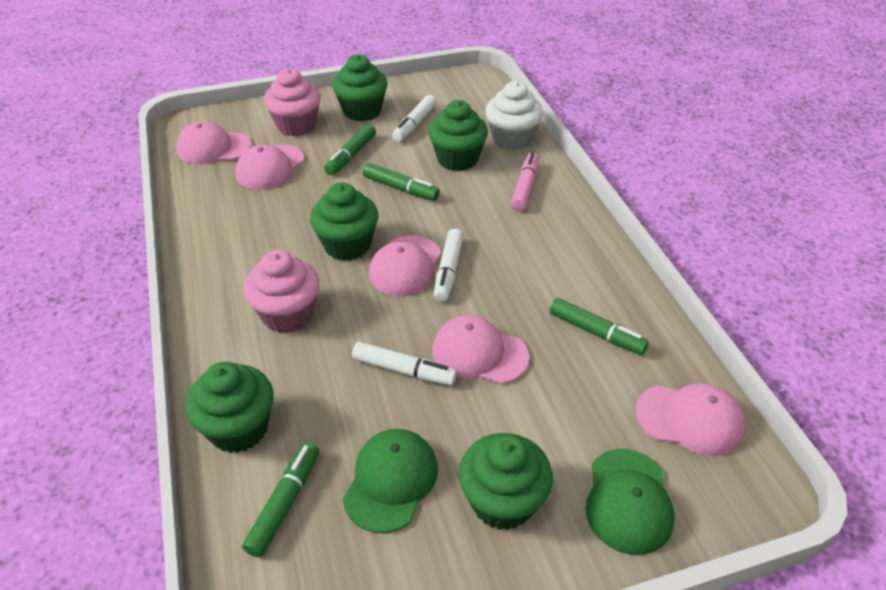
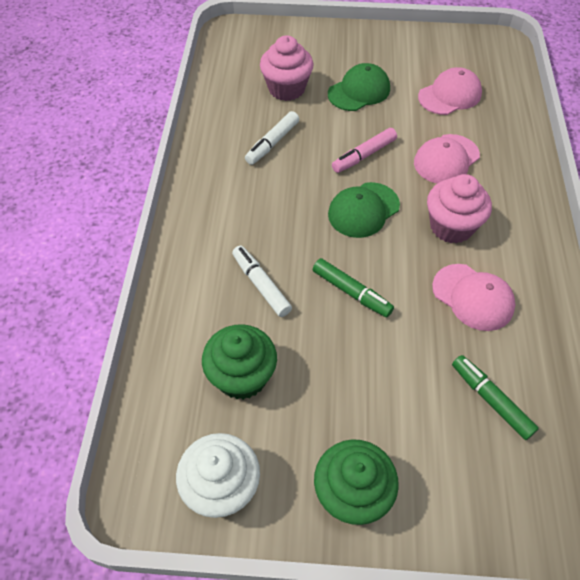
green cupcake: [185,362,274,453] [310,183,378,261] [333,54,388,122] [428,100,488,171] [459,433,553,530] = 5 -> [202,324,277,400] [314,439,399,525] = 2
green marker: [242,442,319,557] [324,124,376,175] [363,163,440,201] [549,298,649,355] = 4 -> [313,258,394,317] [452,355,539,440] = 2
pink cap: [176,121,251,164] [236,144,304,190] [369,235,441,296] [432,315,529,384] [635,383,745,456] = 5 -> [414,134,480,184] [418,67,482,115] [432,264,515,331] = 3
white marker: [352,342,457,386] [392,95,436,142] [434,229,464,302] = 3 -> [232,246,292,317] [245,111,299,165] = 2

